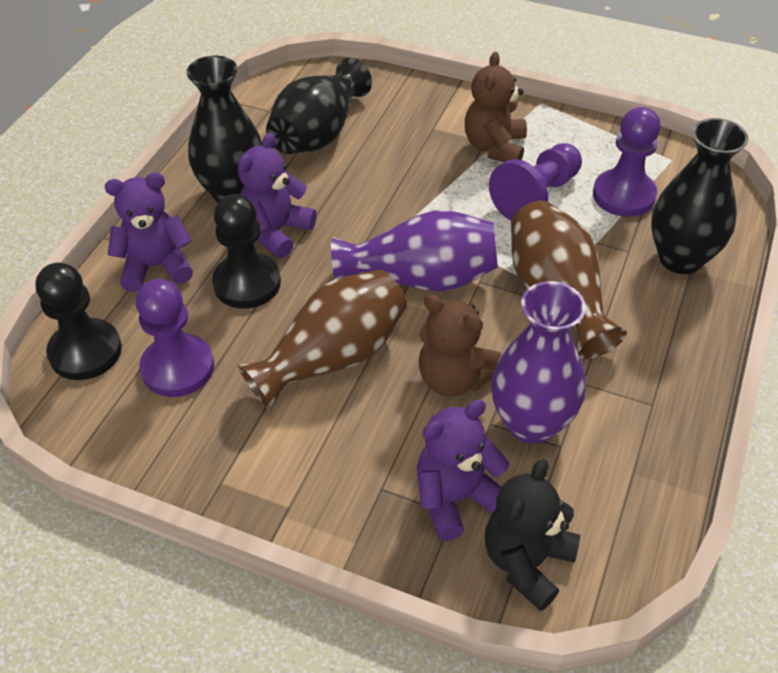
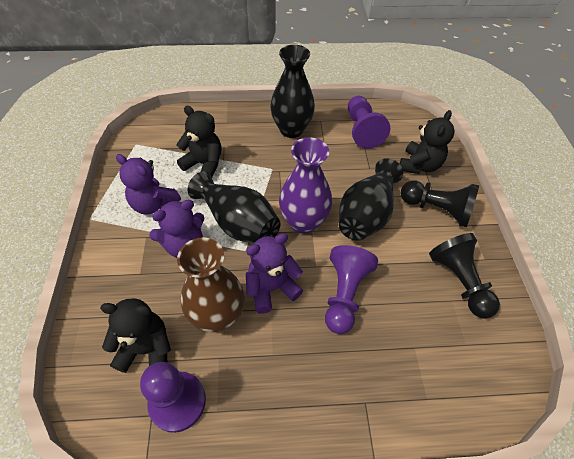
black teddy bear: [485,459,580,611] = 1 -> [100,298,171,373] [176,106,221,177] [400,110,454,174] = 3
brown teddy bear: [419,294,502,397] [465,52,527,162] = 2 -> none = 0
brown vase: [238,269,407,410] [511,200,627,359] = 2 -> [177,237,245,332] = 1
purple vase: [331,210,498,292] [491,281,586,444] = 2 -> [279,137,332,234] = 1

